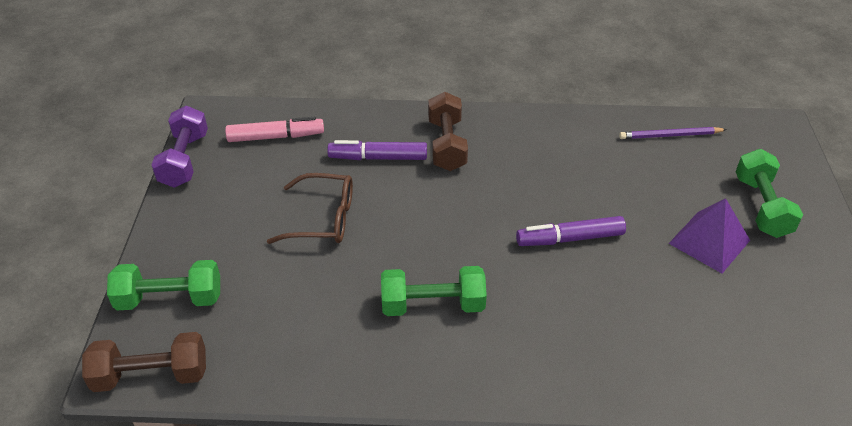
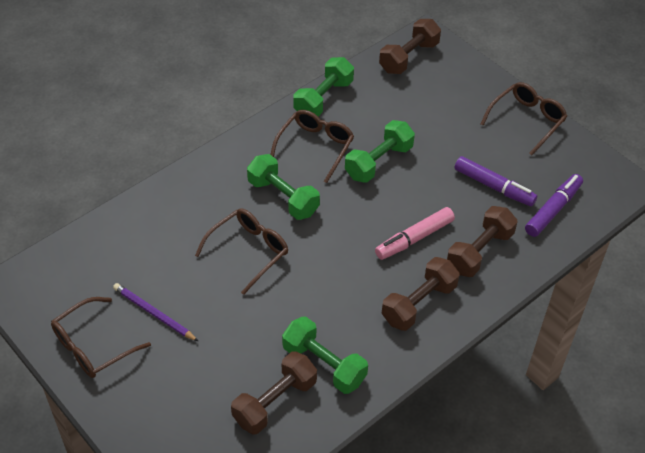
brown dumbbell: [82,332,206,392] [428,92,468,171] = 2 -> [231,352,317,434] [379,19,441,74] [382,257,460,331] [447,206,517,277] = 4
brown glasses: [267,173,353,244] = 1 -> [51,297,151,378] [195,208,288,295] [270,110,354,183] [481,82,567,155] = 4
green dumbbell: [107,260,220,310] [381,266,487,316] [736,149,803,238] = 3 -> [247,154,320,220] [282,316,368,394] [294,57,354,116] [345,120,415,183] = 4
purple dumbbell: [151,106,208,188] = 1 -> none = 0
purple pyramid: [668,198,750,273] = 1 -> none = 0

